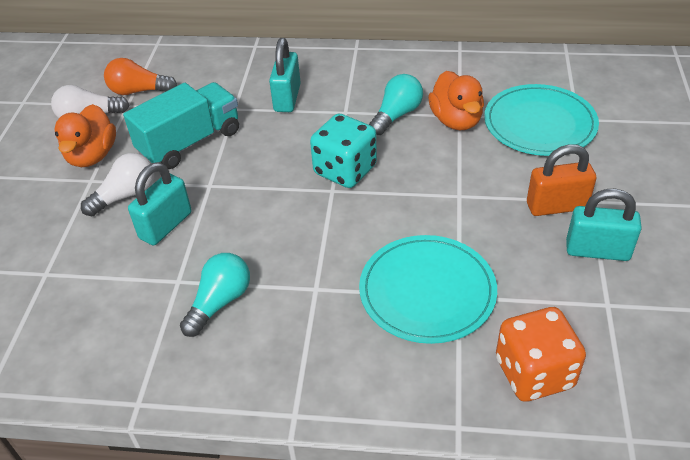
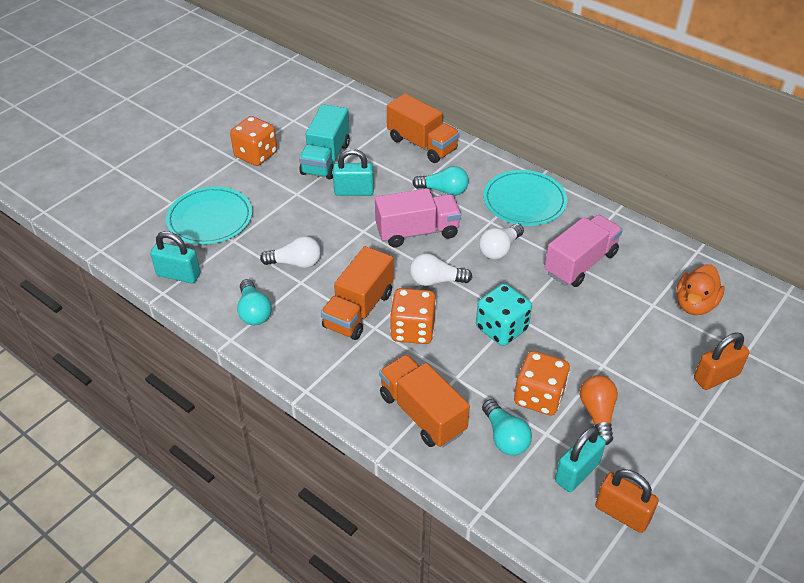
orange dice: [496,307,586,402] = 1 -> [230,116,277,166] [390,288,436,344] [514,351,570,416] = 3
orange duck: [54,104,116,167] [428,71,484,130] = 2 -> [676,264,725,315] = 1
orange padlock: [527,144,597,216] = 1 -> [595,469,658,533] [694,332,750,390] = 2
orange truck: none = 0 -> [321,246,394,340] [379,354,470,447] [387,93,460,163] = 3
pink truck: none = 0 -> [375,188,461,248] [544,215,623,287] = 2
turquoise light bulb: [180,253,250,337] [369,74,423,135] = 2 -> [237,279,272,325] [412,166,469,196] [482,399,532,456] = 3
white light bulb: [51,85,129,118] [81,153,155,216] = 2 -> [260,236,321,268] [410,253,472,286] [479,224,524,260] = 3

